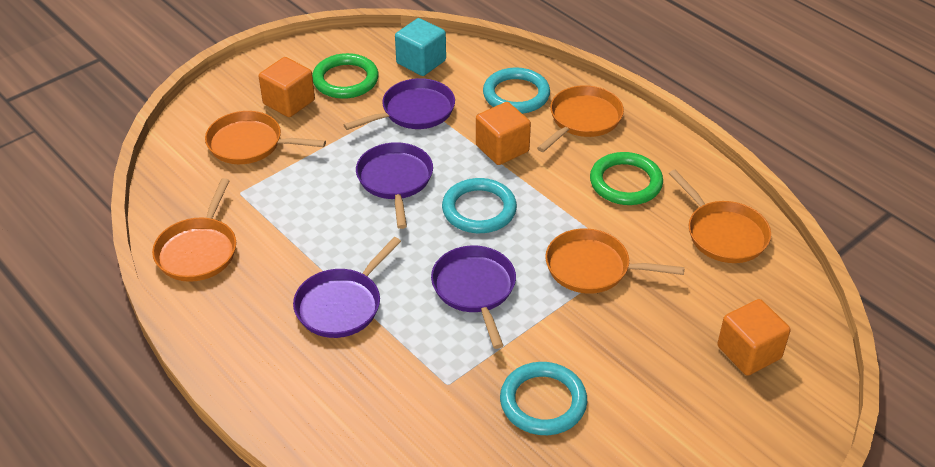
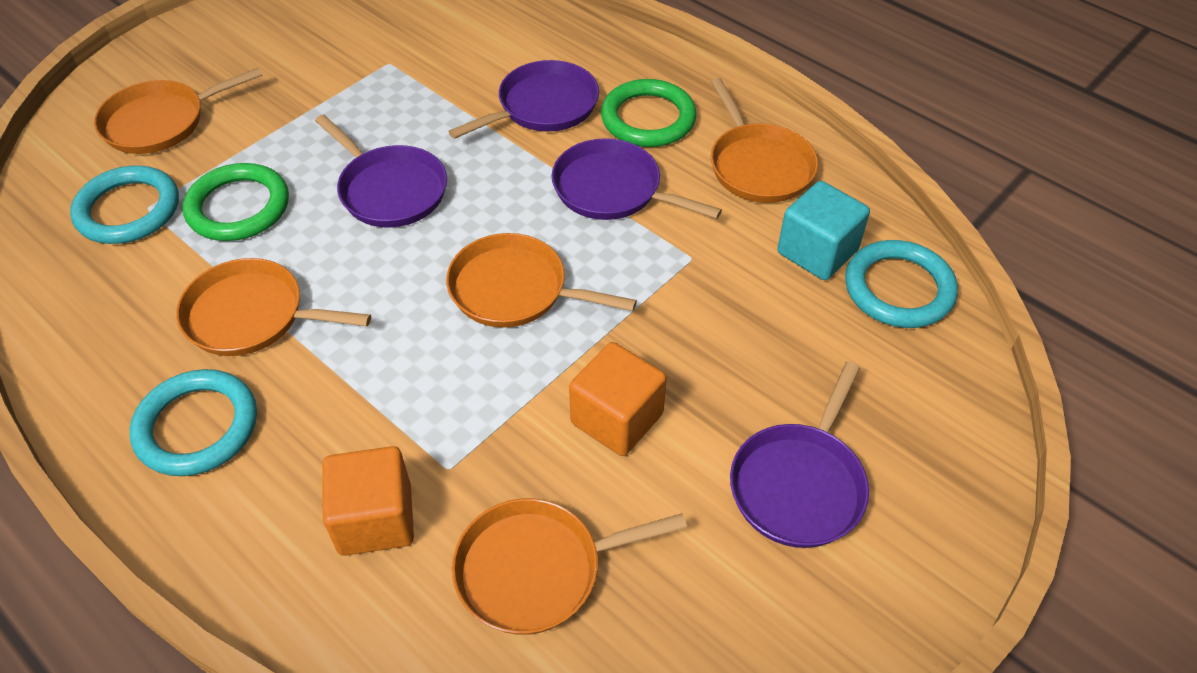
orange cube: [259,57,315,117] [476,102,531,165] [717,299,791,376] = 3 -> [323,446,414,556] [569,342,667,456] = 2

